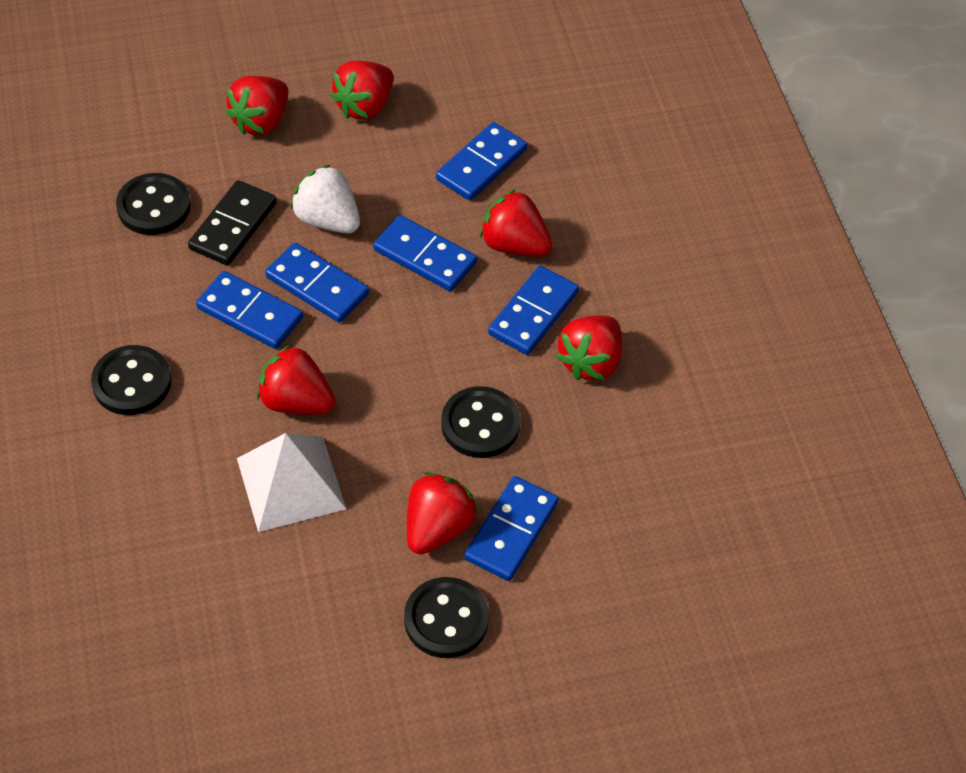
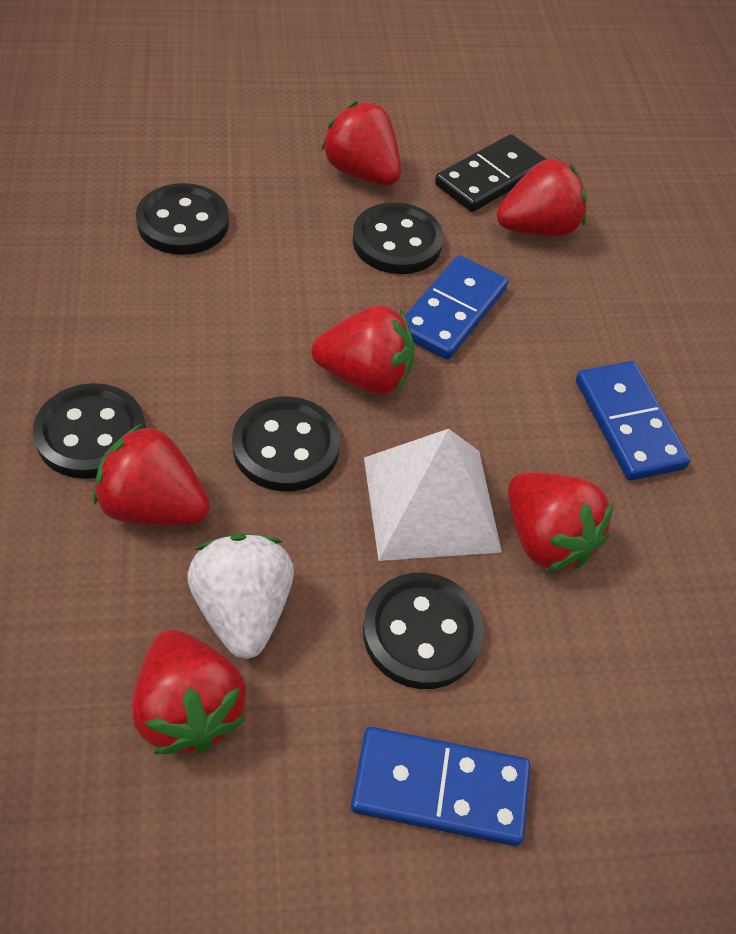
black button: [91,345,171,415] [116,173,191,235] [404,577,489,658] [441,386,520,458] = 4 -> [33,383,146,479] [136,183,229,255] [232,396,340,491] [352,202,443,274] [363,573,484,689] = 5
blue domino: [196,271,303,349] [265,242,369,323] [373,215,477,292] [436,122,527,201] [464,476,559,581] [488,266,579,355] = 6 -> [351,727,530,846] [405,255,508,360] [576,361,690,481] = 3

